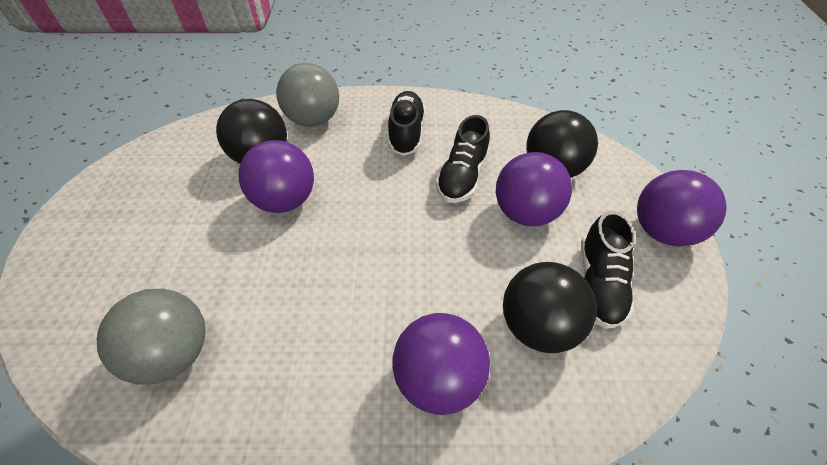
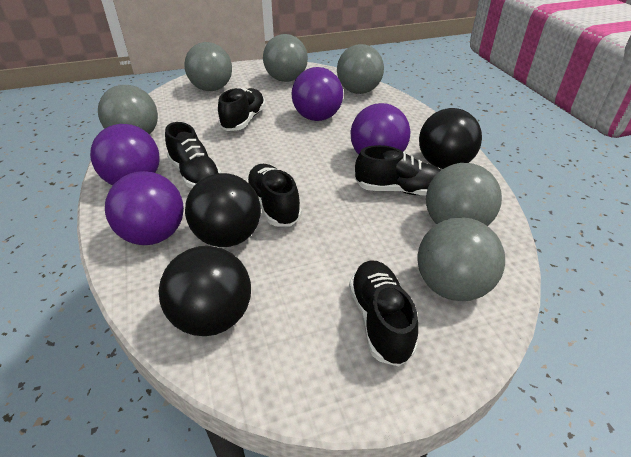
black shoe: [388,91,425,156] [436,115,490,203] [581,211,635,329] = 3 -> [165,122,221,188] [218,88,265,131] [246,164,302,226] [349,260,418,366] [355,145,441,196] = 5
grey ball: [97,289,205,384] [276,63,339,127] = 2 -> [98,85,158,135] [184,42,232,91] [263,34,308,82] [337,44,384,94] [418,217,505,301] [426,163,502,226] = 6

